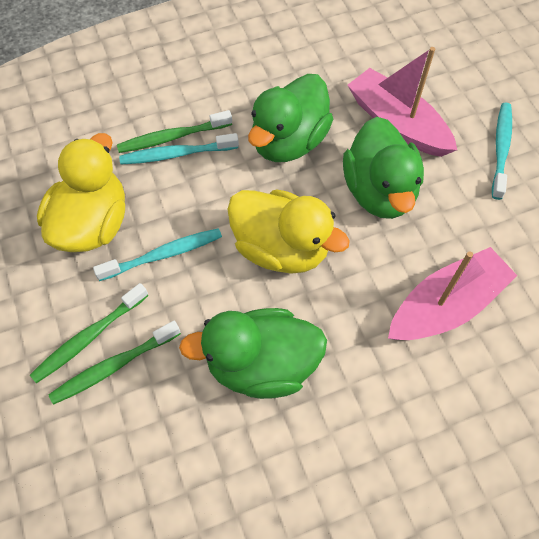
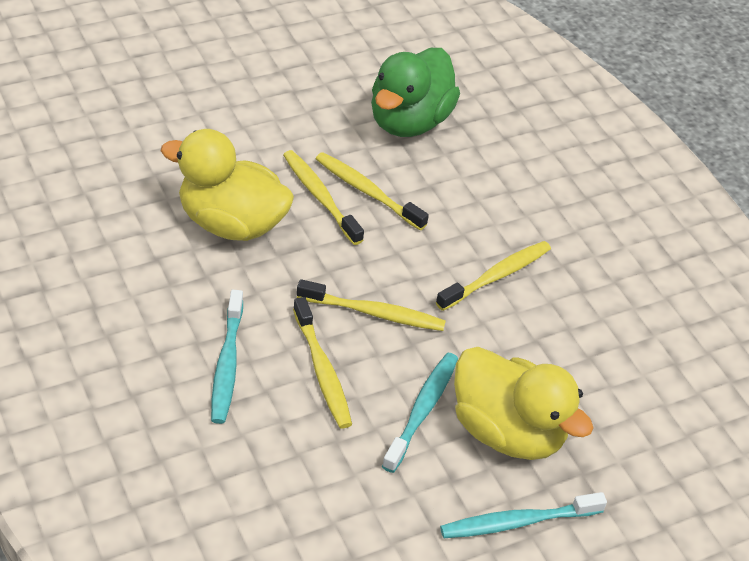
green duck: [179,308,327,399] [248,74,333,162] [343,117,424,219] = 3 -> [371,48,460,137] = 1
green toothbrush: [30,283,149,383] [49,321,181,405] [117,110,232,153] = 3 -> none = 0
pink boat: [347,47,457,157] [388,247,517,340] = 2 -> none = 0
yellow toothbrush: none = 0 -> [283,150,364,245] [293,297,352,428] [297,279,446,331] [316,152,429,230] [436,241,551,311] = 5

